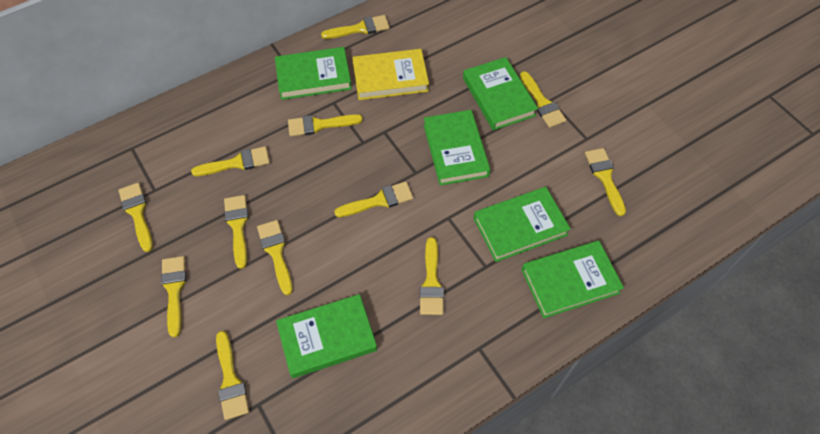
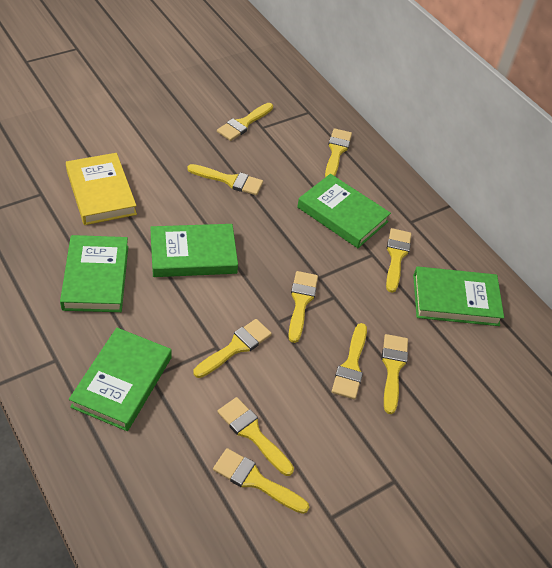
green book: [275,47,352,100] [276,294,377,378] [424,110,490,186] [463,57,538,130] [474,187,571,262] [522,241,624,318] = 6 -> [60,235,128,312] [69,328,172,431] [150,224,238,277] [297,174,391,248] [413,266,504,326] = 5
yellow brush: [118,183,153,252] [161,256,186,337] [191,146,270,176] [216,331,249,420] [224,195,249,269] [257,220,293,295] [288,114,363,136] [321,15,390,39] [334,181,413,217] [420,237,444,315] [520,71,566,128] [585,148,626,216] = 12 -> [187,164,263,195] [194,319,272,378] [213,448,309,514] [217,103,273,141] [217,397,294,476] [288,271,318,343] [325,128,352,177] [332,323,367,399] [382,334,408,414] [386,228,411,293] = 10

